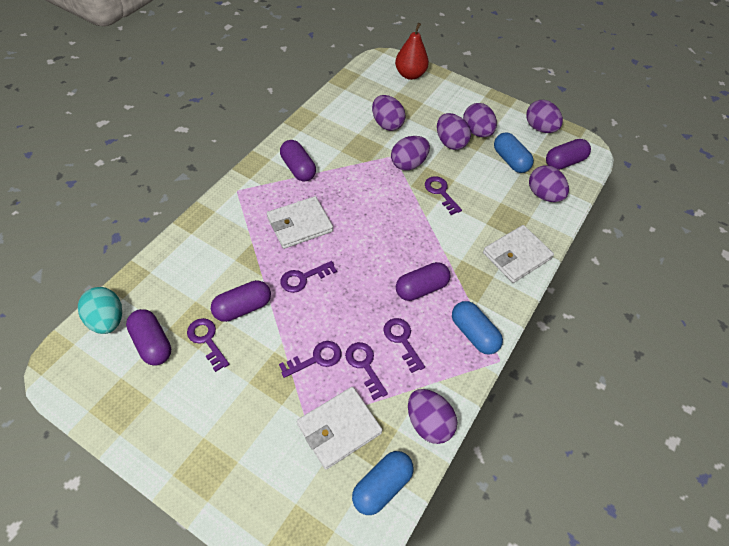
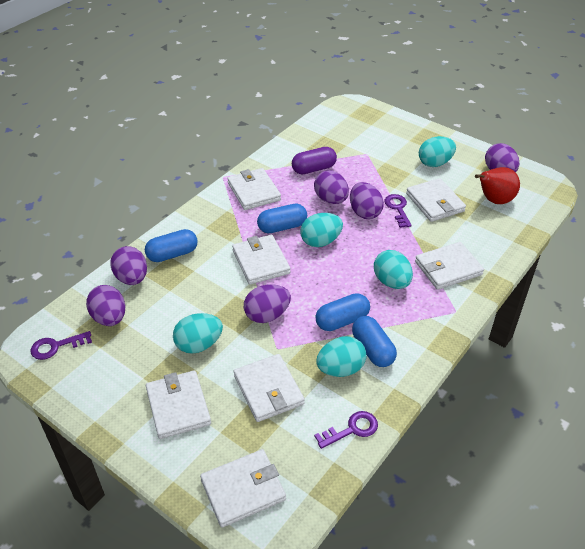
blue capsule: [352,451,414,515] [452,301,503,355] [494,132,534,173] = 3 -> [145,229,198,262] [257,204,307,233] [316,293,370,331] [352,316,397,367] = 4
purple capsule: [126,309,171,366] [211,280,271,322] [280,140,316,181] [396,262,451,301] [546,139,591,170] = 5 -> [292,147,337,174] = 1
purple egg: [372,95,406,131] [391,136,430,170] [408,389,457,444] [437,113,471,150] [463,103,497,137] [526,100,563,133] [529,165,569,202] = 7 -> [86,285,125,326] [110,246,147,285] [244,284,291,323] [314,170,349,204] [350,182,384,219] [485,143,520,172] = 6
purple key: [187,318,229,372] [279,341,341,378] [280,261,337,293] [345,342,388,400] [383,318,425,373] [425,176,462,215] = 6 -> [31,331,92,360] [314,411,378,449] [384,194,412,228] = 3
turquoise egg: [78,287,122,334] = 1 -> [173,313,223,354] [300,213,343,247] [316,336,366,377] [374,250,413,289] [419,136,456,167] = 5
white wallet: [267,196,333,249] [297,387,383,469] [483,225,554,283] = 3 -> [146,370,211,439] [200,449,286,528] [227,168,281,210] [232,235,290,285] [234,354,305,422] [406,178,466,222] [415,242,484,290] = 7

